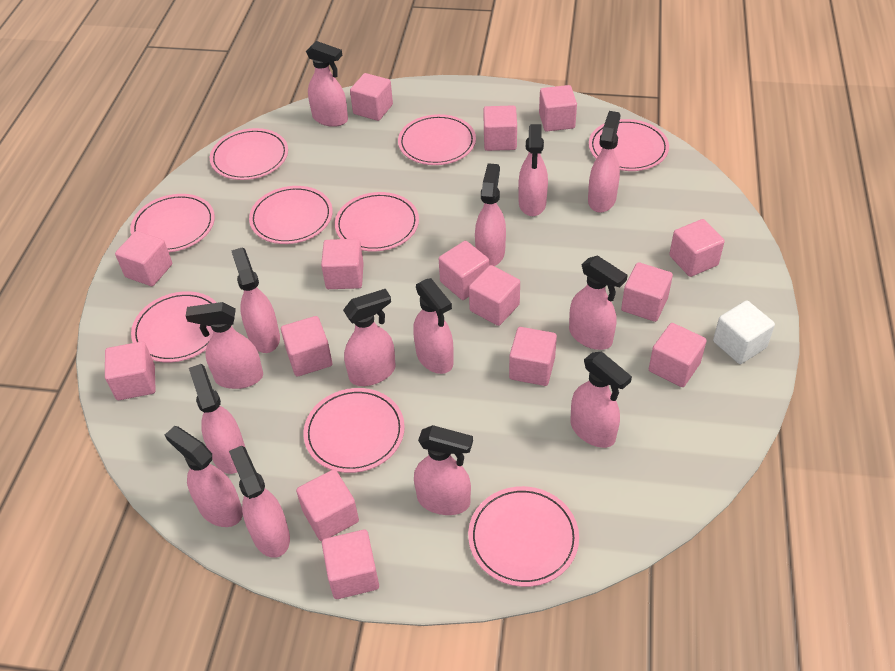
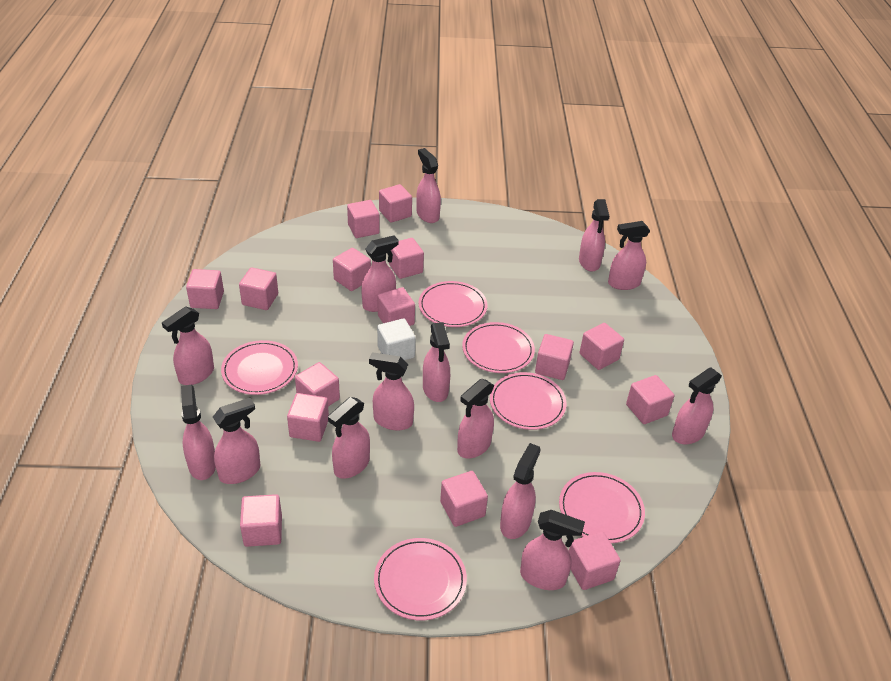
pink plate: [130,194,215,252] [131,291,217,362] [210,128,288,180] [249,186,333,244] [303,388,405,473] [335,192,419,252] [398,114,476,165] [468,486,579,587] [589,119,669,171] = 9 -> [221,340,298,395] [374,538,467,620] [418,281,487,327] [462,322,535,373] [490,372,566,430] [559,472,645,543] = 6

